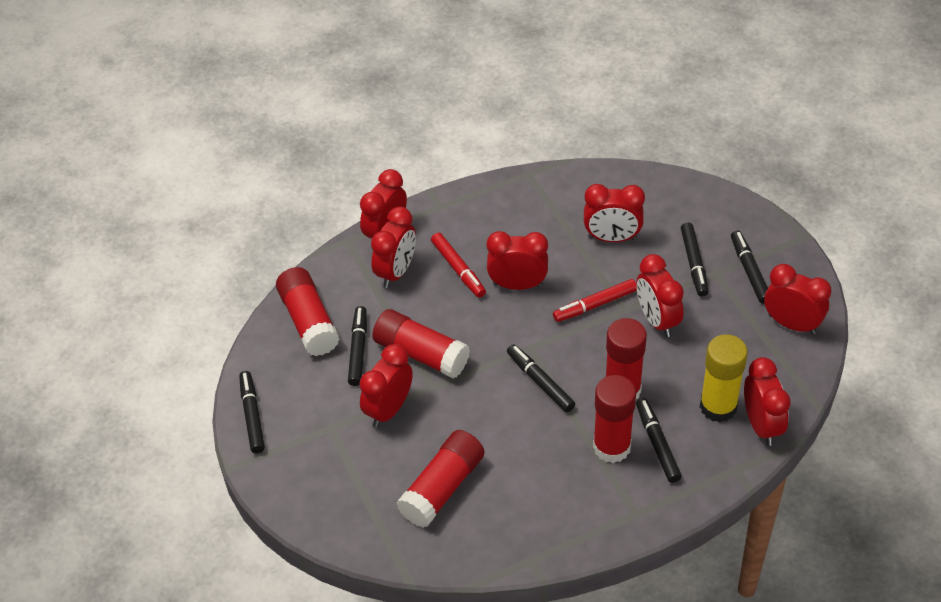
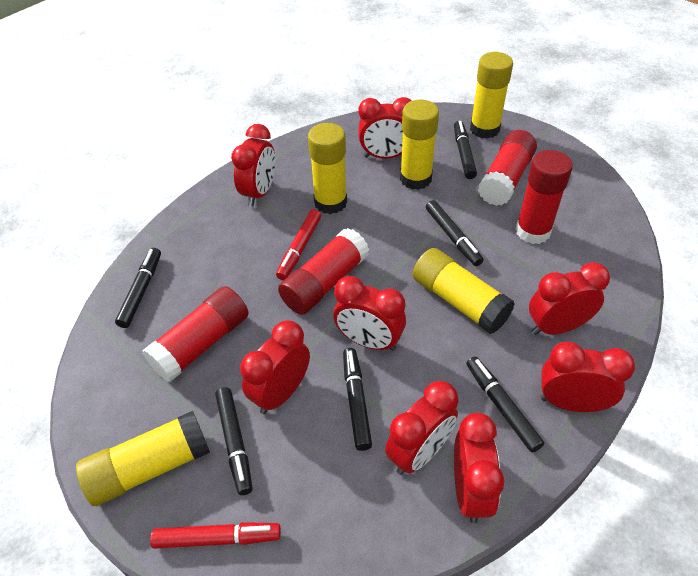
red glue stick: [276,267,340,356] [372,309,470,378] [396,430,484,527] [593,375,636,463] [606,318,647,399] = 5 -> [142,286,249,382] [278,228,369,315] [478,130,537,206] [515,150,573,244] = 4
yellow glue stick: [700,334,748,422] = 1 -> [76,411,210,506] [308,123,347,214] [400,100,439,190] [413,248,515,334] [470,52,513,139] = 5

